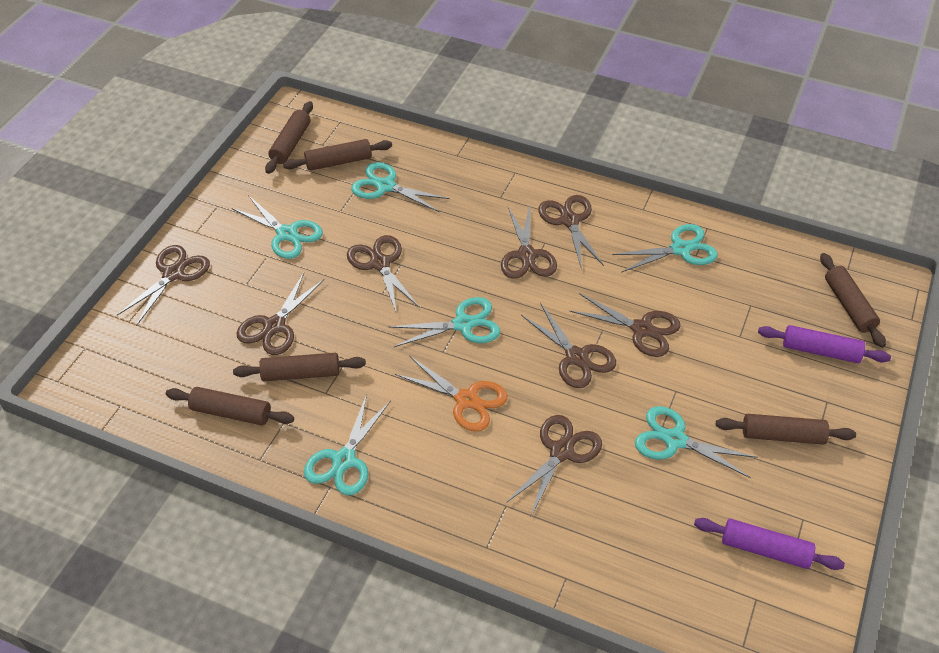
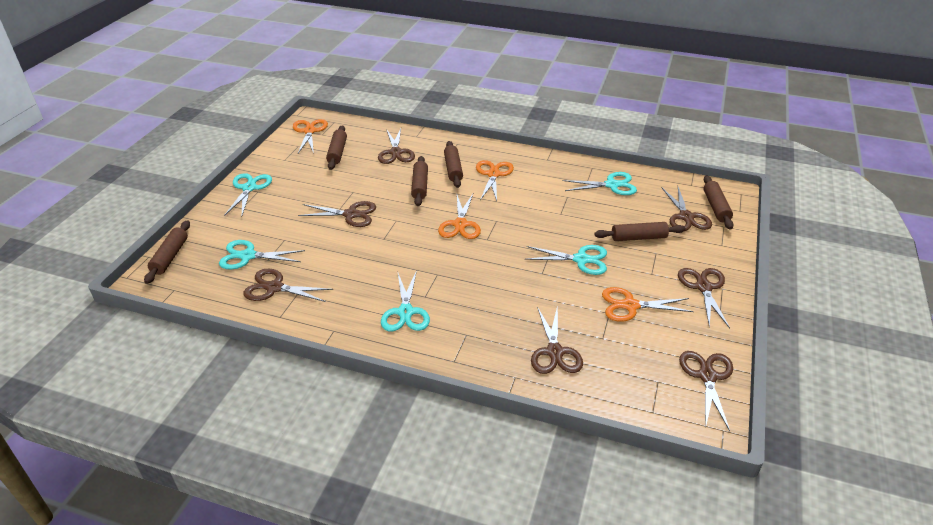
brown scissors: [117,245,210,326] [237,273,324,355] [347,235,419,314] [501,206,557,279] [507,415,602,518] [521,303,616,388] [538,195,604,270] [569,293,681,357] = 8 -> [243,269,333,302] [298,201,376,227] [378,128,415,164] [531,305,583,374] [661,187,712,231] [678,268,730,328] [679,351,733,431] = 7
orange scissors: [395,356,508,432] = 1 -> [293,119,328,153] [438,194,481,239] [476,160,514,201] [602,287,694,322] = 4
purple rolling pin: [694,518,845,570] [758,325,891,363] = 2 -> none = 0
turquoise scissors: [232,195,323,259] [304,394,391,496] [351,162,450,212] [389,297,500,347] [612,224,718,273] [635,406,758,478] = 6 -> [219,240,305,269] [224,173,272,216] [381,270,430,331] [525,245,607,275] [562,172,637,195] = 5

